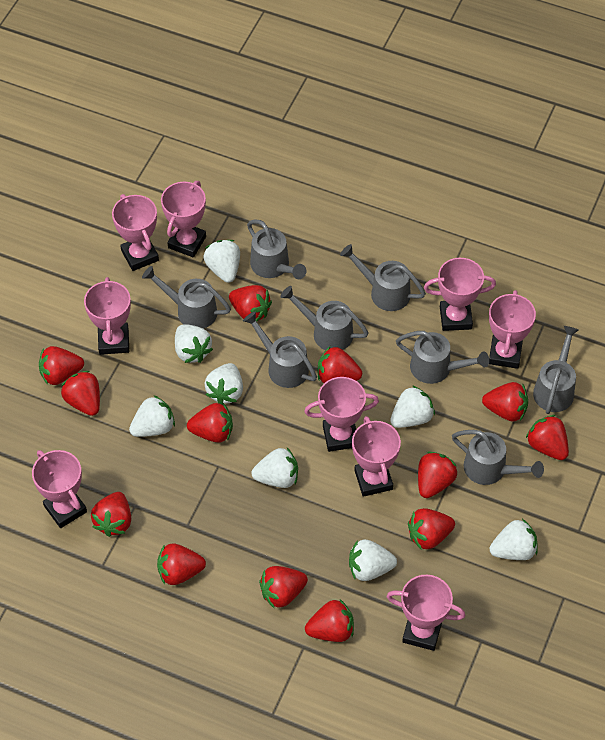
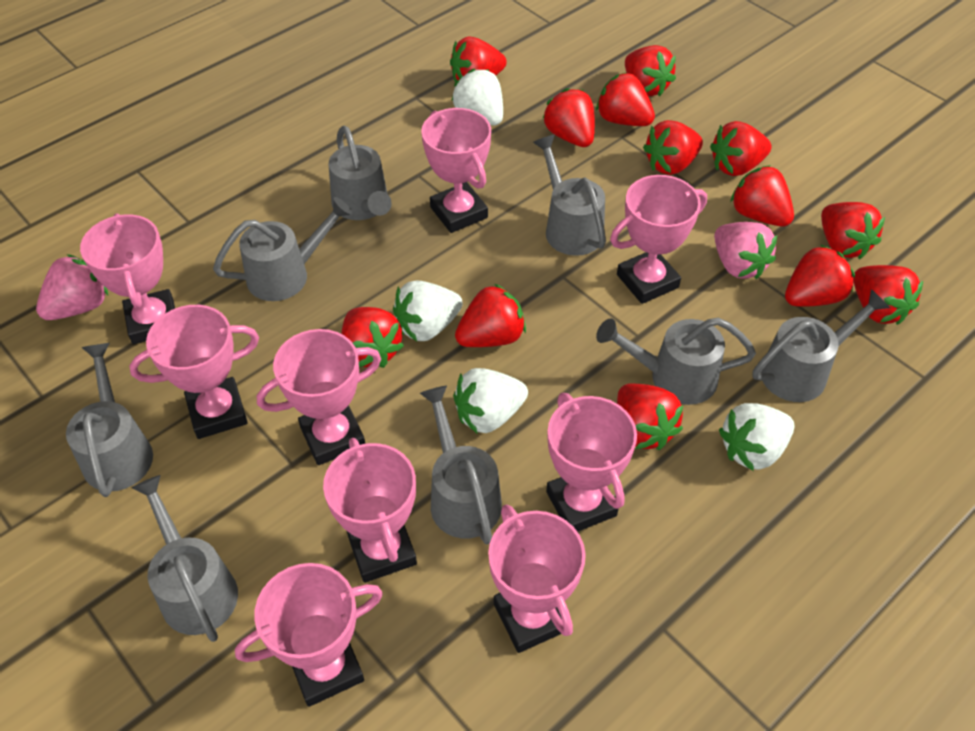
pink strawberry: none = 0 -> [36,254,108,320] [714,222,777,279] = 2
white strawberry: [129,395,175,437] [175,324,213,363] [204,240,240,283] [205,363,243,405] [252,448,298,488] [349,540,397,581] [390,385,435,428] [489,519,538,560] = 8 -> [393,281,463,341] [451,69,503,126] [453,368,528,434] [719,403,795,471] = 4

